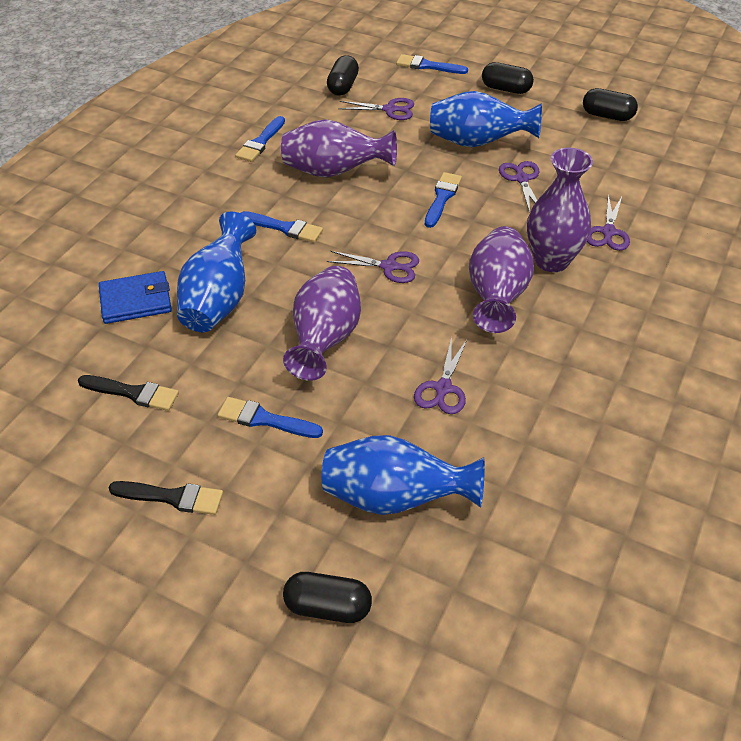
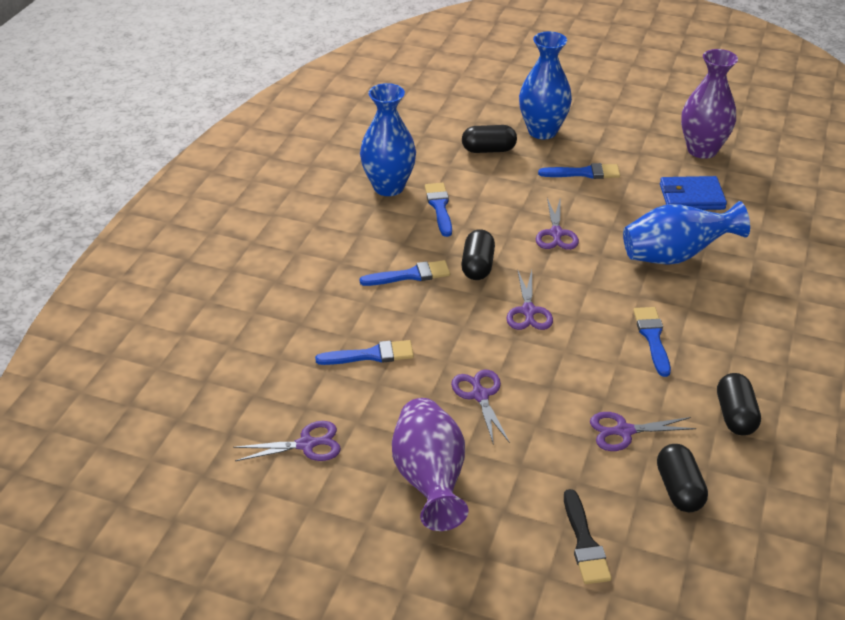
black brush: [78,375,179,411] [109,481,223,515] = 2 -> [564,489,612,584] = 1
purple vase: [281,119,397,177] [283,266,361,381] [469,226,534,333] [527,148,593,272] = 4 -> [392,398,468,531] [681,49,738,159] = 2

